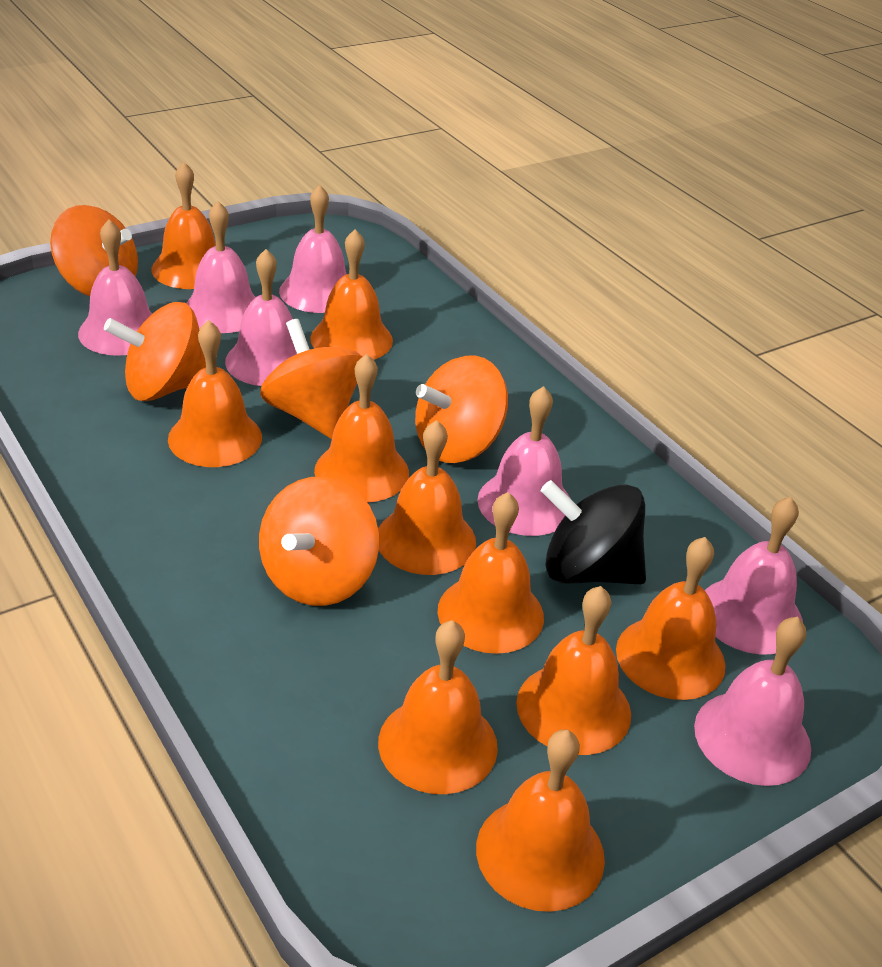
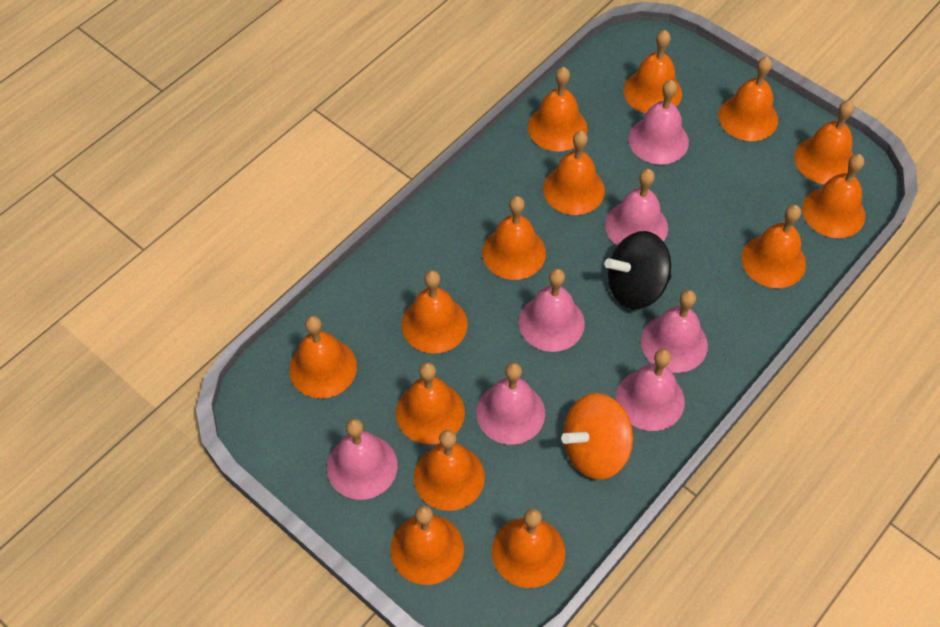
orange bell: [152,162,216,289] [168,320,262,467] [310,229,393,360] [314,354,409,502] [378,420,476,575] [378,620,498,794] [438,492,544,654] [476,730,605,912] [516,586,631,755] [616,537,726,700] = 10 -> [289,316,357,398] [390,505,464,585] [396,362,465,444] [402,270,468,353] [414,430,485,511] [482,196,546,280] [492,509,565,588] [528,67,587,152] [543,131,605,215] [623,30,682,114] [718,57,778,141] [741,205,806,288] [794,100,854,184] [802,154,865,238] = 14
orange spinning top: [50,205,138,297] [104,302,206,401] [259,477,379,606] [260,319,362,439] [415,356,508,463] = 5 -> [561,393,633,480] = 1

